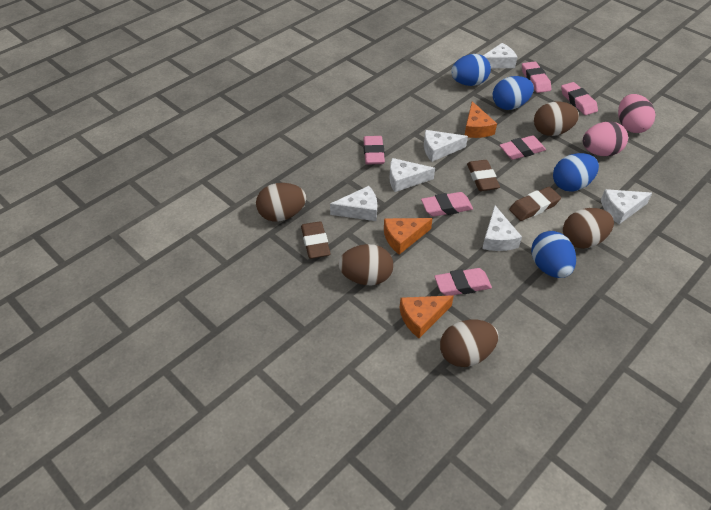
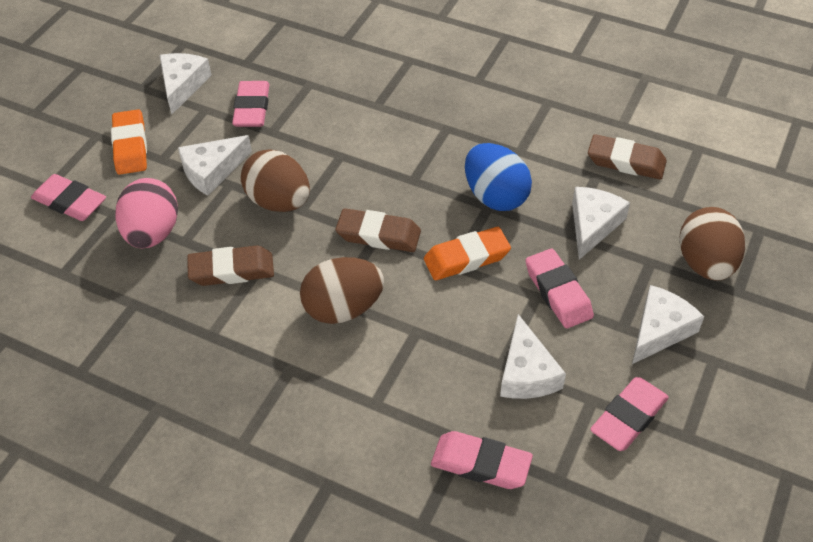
blue egg: [451,54,491,86] [493,76,534,110] [531,231,576,278] [553,153,599,191] = 4 -> [465,143,532,211] = 1
brown egg: [256,183,306,222] [338,244,393,285] [440,320,498,367] [534,102,579,136] [563,208,614,249] = 5 -> [241,149,310,212] [300,257,384,324] [679,207,745,281] = 3
orange cheese: [384,218,433,255] [400,295,454,338] [465,101,497,138] = 3 -> none = 0
orange eraser: none = 0 -> [111,109,147,175] [424,227,511,280] = 2
pink egg: [583,121,628,156] [618,94,655,133] = 2 -> [115,178,178,248] = 1
pink eraser: [363,136,385,164] [421,192,473,217] [434,268,492,296] [499,135,546,160] [522,61,551,93] [561,82,598,115] = 6 -> [31,174,106,221] [232,81,269,127] [431,431,533,489] [525,249,594,328] [590,377,669,451] = 5
white cheese: [330,186,377,221] [389,158,435,192] [424,130,468,162] [482,206,522,251] [483,43,517,68] [601,189,652,224] = 6 -> [159,53,212,114] [178,135,252,196] [500,314,566,399] [572,187,630,260] [632,285,704,364] = 5

